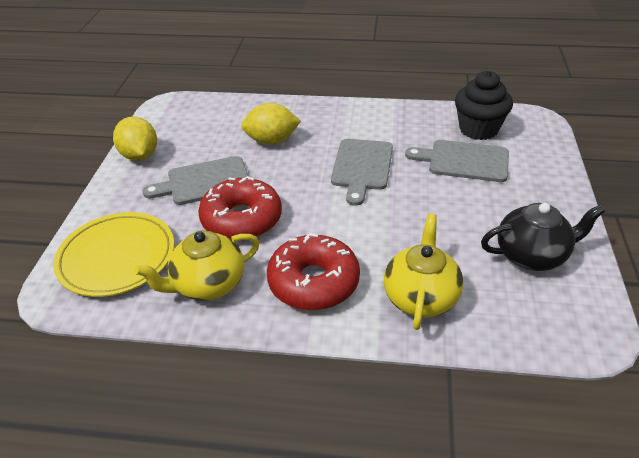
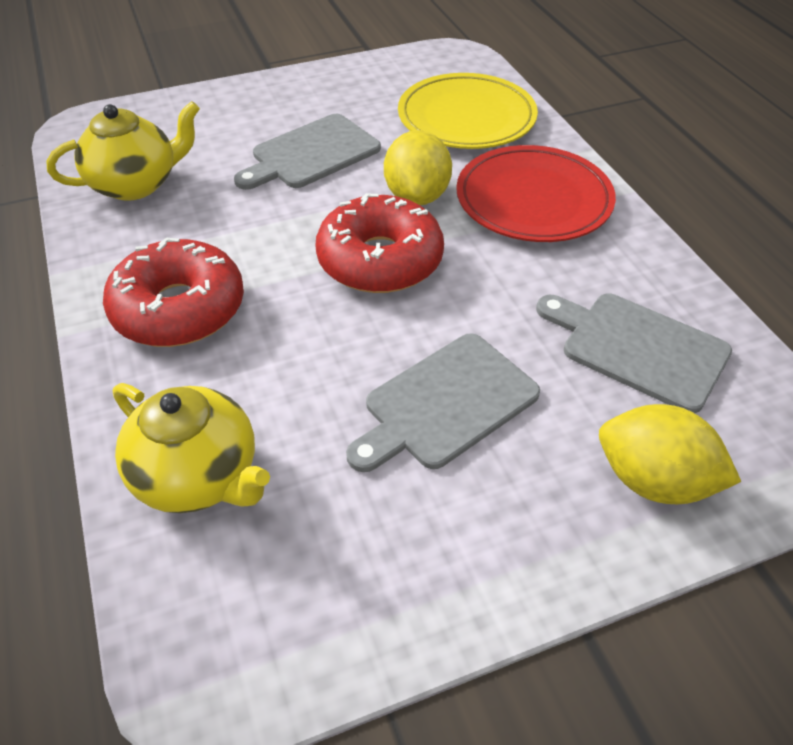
black cupcake: [455,71,513,140] = 1 -> none = 0
black teapot: [481,203,605,271] = 1 -> none = 0
red plate: none = 0 -> [456,145,616,242] = 1

